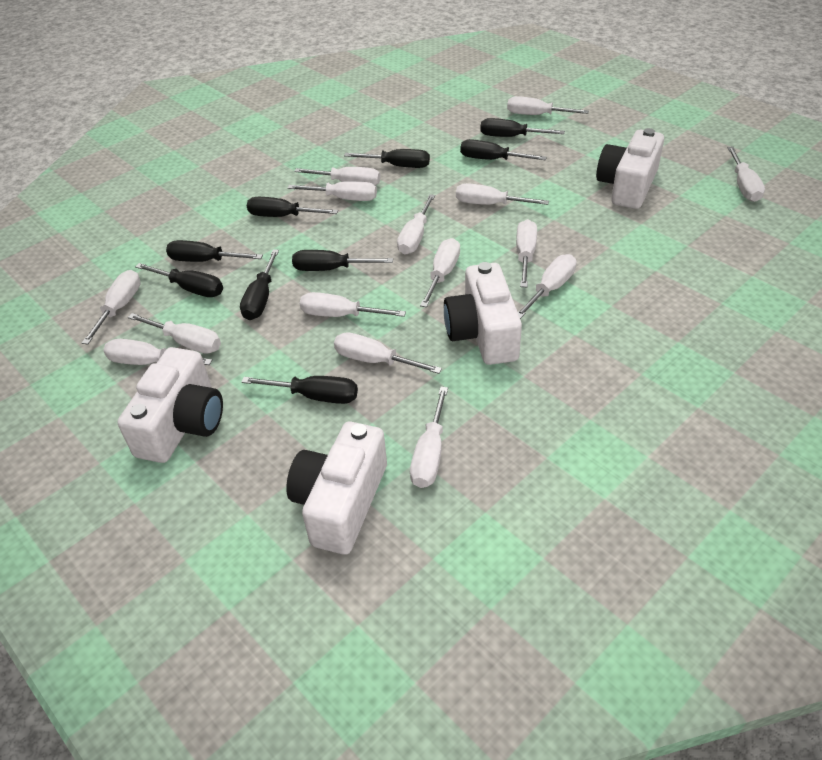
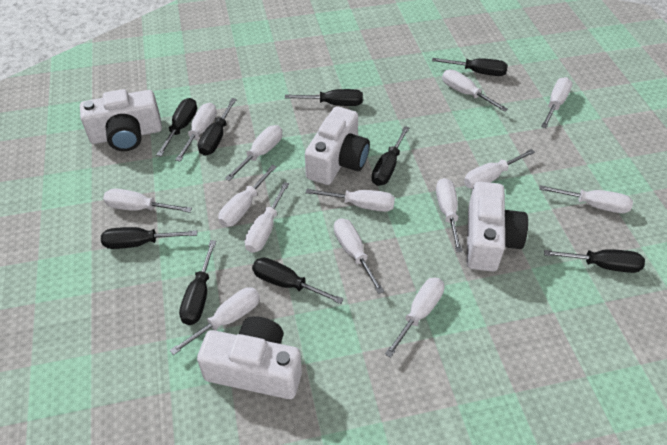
white screwdriver: [82,270,141,344] [103,339,212,365] [128,313,221,354] [288,181,377,201] [294,167,380,186] [300,292,406,317] [334,332,442,374] [397,194,435,255] [410,387,448,488] [420,238,460,307] [456,183,549,205] [507,96,589,115] [516,219,537,287] [518,254,576,319] [727,147,765,202] = 15 -> [103,188,192,213] [170,287,260,355] [176,103,217,162] [218,165,277,227] [225,125,282,181] [245,182,289,253] [306,189,395,212] [334,218,384,294] [385,277,445,358] [436,178,463,252] [442,70,508,112] [464,149,535,189] [539,185,633,213] [541,77,572,128] = 14

